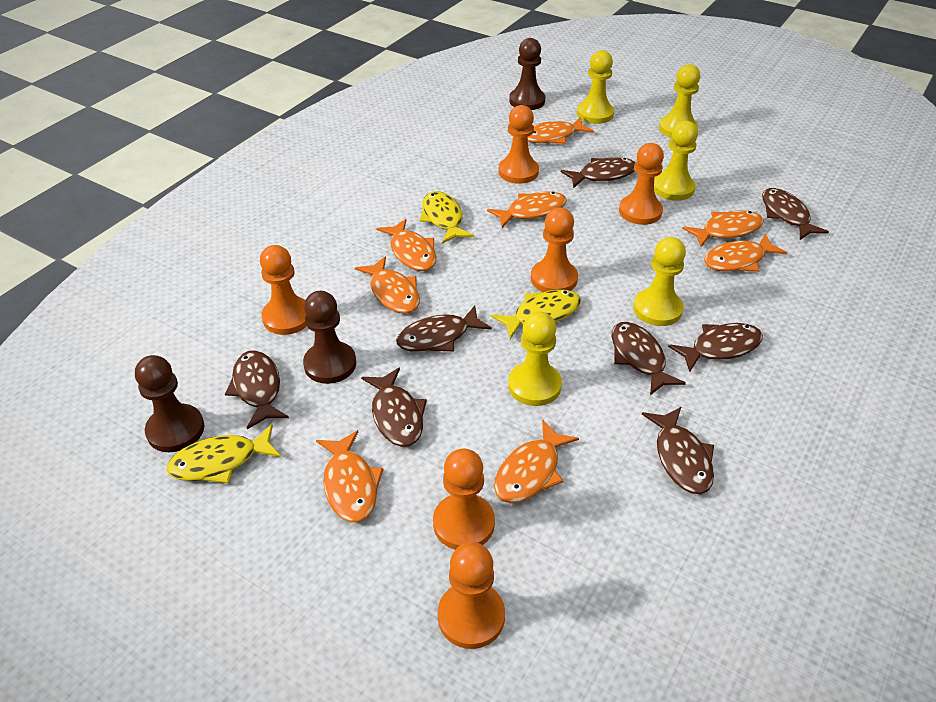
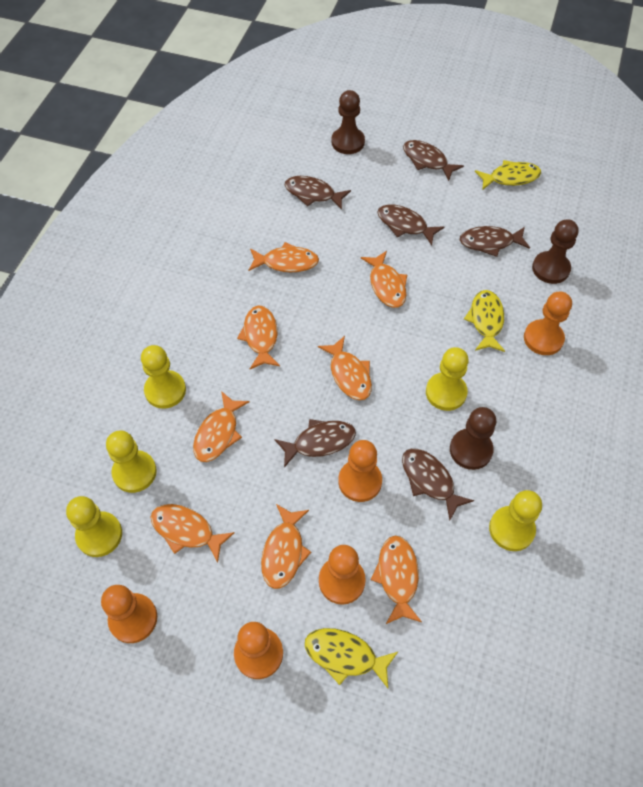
brown fish: [225,350,289,429] [361,367,427,447] [396,305,492,352] [561,157,635,188] [612,322,686,395] [642,407,714,494] [668,323,763,372] [762,188,829,240] = 8 -> [275,419,356,468] [285,176,351,210] [377,204,444,245] [402,448,474,520] [403,140,464,181] [460,226,530,257] = 6
orange pawn: [260,245,307,335] [433,448,495,549] [438,542,505,649] [499,105,539,184] [531,208,578,292] [619,143,664,225] = 6 -> [101,585,157,643] [234,622,283,679] [319,545,366,605] [338,440,382,502] [524,292,572,355] = 5

